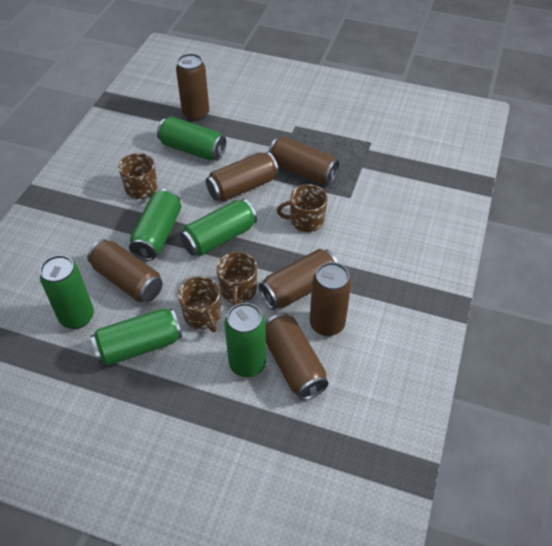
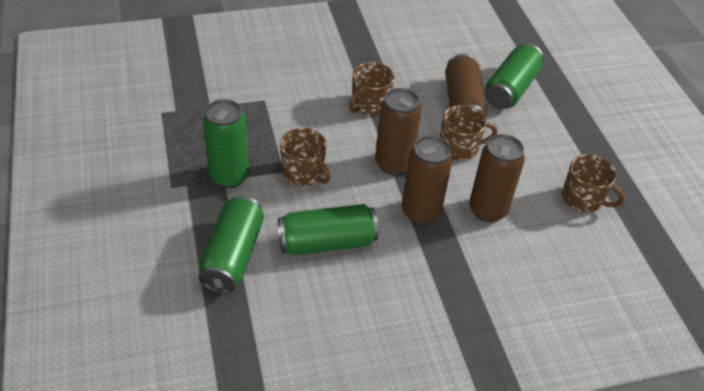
brown can: [87,239,163,302] [176,53,209,121] [206,152,279,202] [259,249,338,310] [265,313,328,400] [268,136,339,185] [310,262,351,336] = 7 -> [375,88,421,175] [402,136,453,225] [445,53,487,118] [469,134,525,222] = 4
green can: [40,255,94,329] [91,308,182,366] [129,189,181,261] [157,116,226,160] [180,199,257,256] [225,303,266,377] = 6 -> [198,195,264,294] [203,99,249,188] [278,204,379,255] [485,43,543,109] = 4

